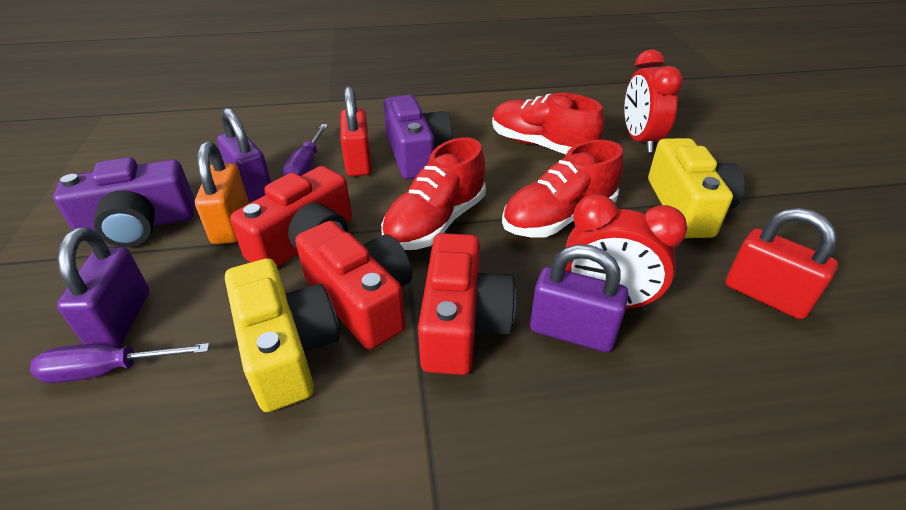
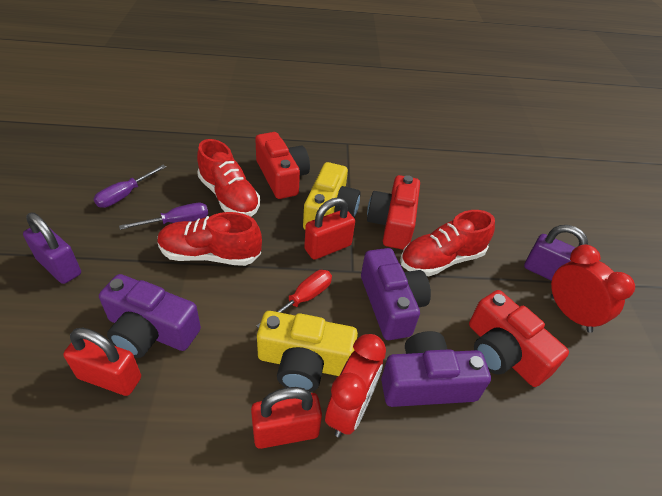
orange padlock: [195,141,249,244] = 1 -> none = 0
purple camera: [53,157,194,247] [383,95,453,179] = 2 -> [99,274,201,358] [361,248,431,340] [381,331,491,407] = 3
purple padlock: [57,227,149,348] [217,108,271,201] [530,244,628,352] = 3 -> [23,213,81,284] [524,225,588,281] = 2
red padlock: [340,86,371,176] [726,208,838,319] = 2 -> [63,328,141,396] [251,387,322,449] [304,198,355,260] = 3
red screwdriver: none = 0 -> [256,270,332,328] = 1

